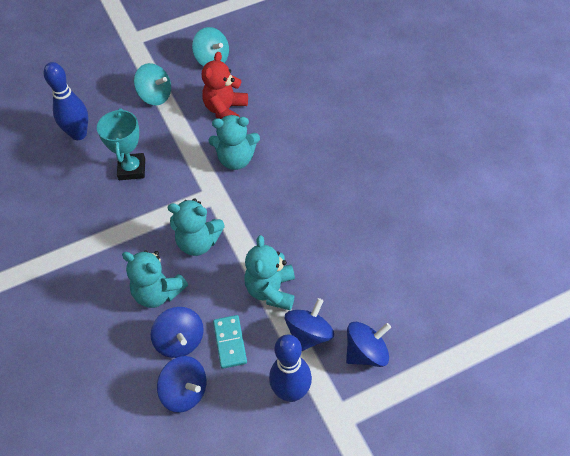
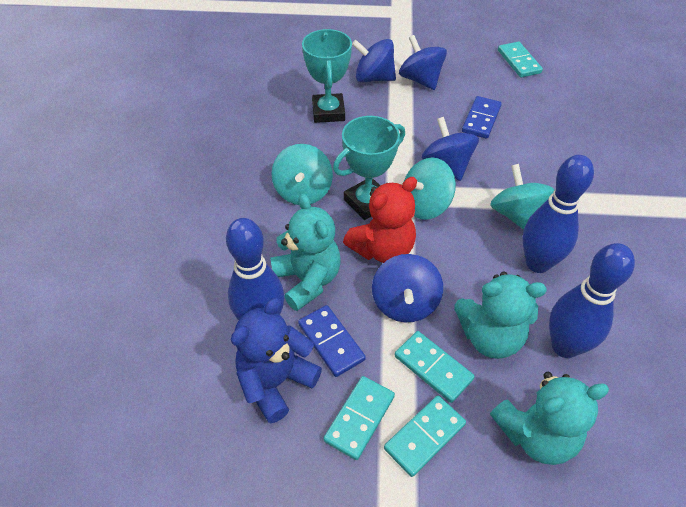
blue bowling pin: [44,62,88,140] [269,334,312,402] = 2 -> [226,218,284,320] [522,155,594,273] [549,243,635,358] = 3
blue domino: none = 0 -> [298,305,366,377] [462,96,502,139] = 2
blue teddy bear: none = 0 -> [231,298,322,423] = 1
turquoise domino: [213,315,247,369] = 1 -> [324,376,395,460] [384,396,466,477] [395,331,475,403] [498,42,543,78] = 4
turquoise spinning top: [134,63,171,105] [192,27,229,66] = 2 -> [271,144,333,205] [404,158,456,220] [490,164,554,230] = 3
turquoise teddy bear: [122,250,188,308] [167,198,225,256] [209,115,260,170] [244,235,295,310] = 4 -> [270,194,341,311] [454,271,547,359] [490,372,609,465] = 3
turquoise trophy: [97,108,145,180] = 1 -> [302,29,352,123] [333,116,405,220] = 2

